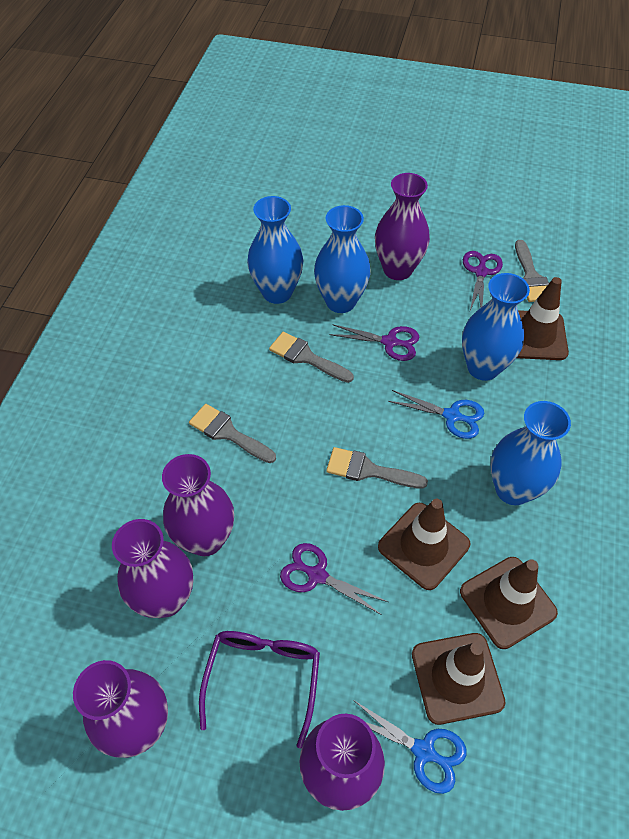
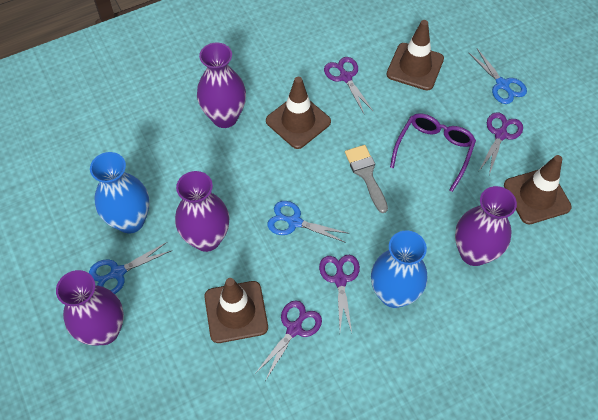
blue scissors: [353,700,466,794] [388,390,484,439] = 2 -> [89,242,172,294] [267,201,347,243] [469,49,527,104] = 3
blue vase: [247,196,304,304] [314,205,371,313] [462,273,530,381] [490,401,571,505] = 4 -> [90,152,150,234] [371,230,427,308] = 2
grey brush: [189,404,276,463] [269,332,354,383] [326,447,428,489] [515,240,549,302] = 4 -> [345,145,388,213] = 1
purple scissors: [280,543,388,615] [329,324,419,361] [463,251,503,310] = 3 -> [255,300,322,380] [319,255,360,332] [324,57,374,114] [479,112,523,175] = 4
purple vase: [73,660,168,758] [112,519,193,618] [162,454,234,556] [299,714,385,811] [375,173,430,280] = 5 -> [56,270,124,345] [175,171,229,252] [197,43,246,128] [455,186,517,266] = 4

